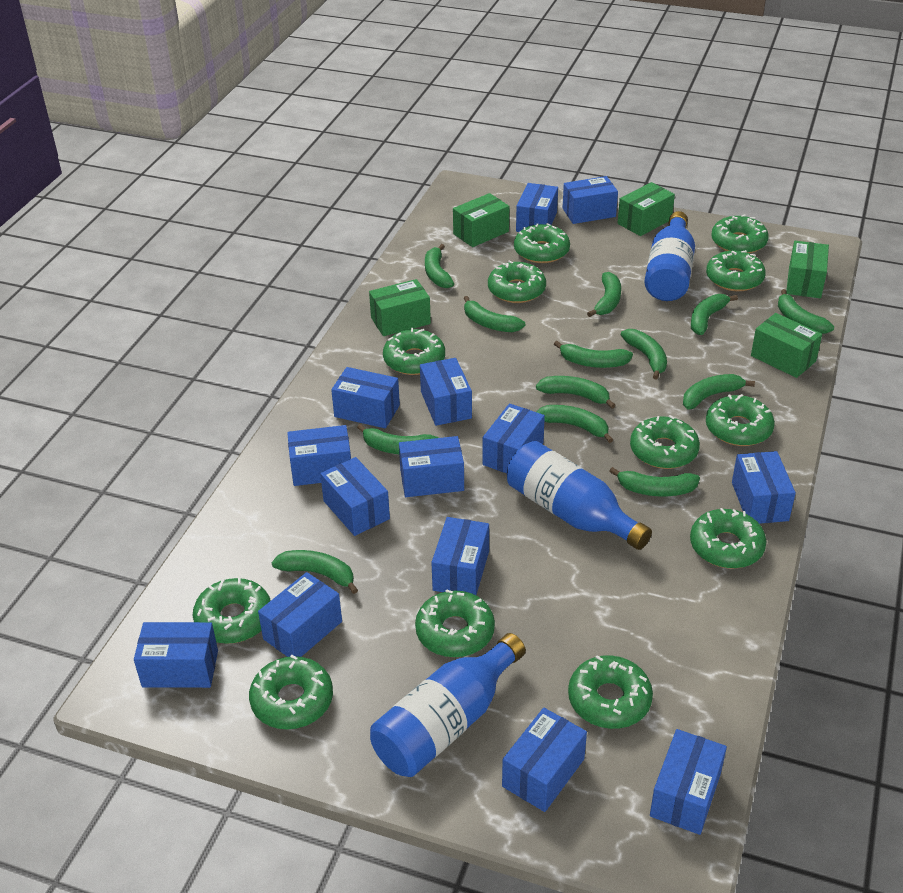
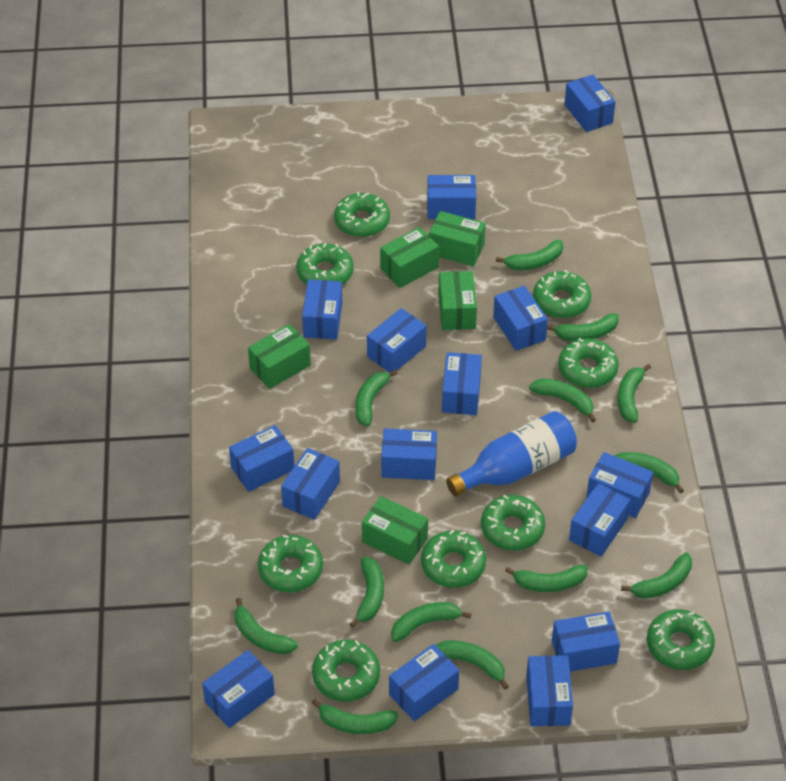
blue bottle: [370,633,526,777] [507,441,652,550] [645,211,695,301] = 3 -> [446,411,577,497] = 1
blue box: [134,622,218,688] [258,572,342,657] [287,425,351,486] [320,457,390,536] [331,367,400,428] [399,436,464,497] [420,358,472,426] [431,517,489,595] [483,404,545,473] [502,708,587,812] [516,183,558,232] [563,176,618,224] [650,729,727,835] [732,451,796,524] = 14 -> [202,650,275,728] [229,425,294,492] [281,448,340,520] [302,279,342,340] [367,308,427,373] [381,428,437,480] [389,644,459,721] [427,175,476,219] [442,352,482,415] [493,286,548,351] [526,655,573,726] [552,611,620,672] [564,75,616,132] [569,483,631,557] [586,452,653,518] = 15
green donut: [193,578,271,644] [249,655,333,729] [383,328,445,375] [415,589,495,657] [488,260,546,303] [514,223,570,263] [568,655,653,729] [630,415,700,469] [690,508,767,569] [706,250,766,291] [706,394,775,446] [711,214,769,253] = 12 -> [258,535,323,592] [296,243,354,285] [312,640,380,702] [334,192,390,237] [421,530,486,588] [481,495,545,551] [533,270,591,318] [558,338,619,388] [647,609,715,670] = 9

